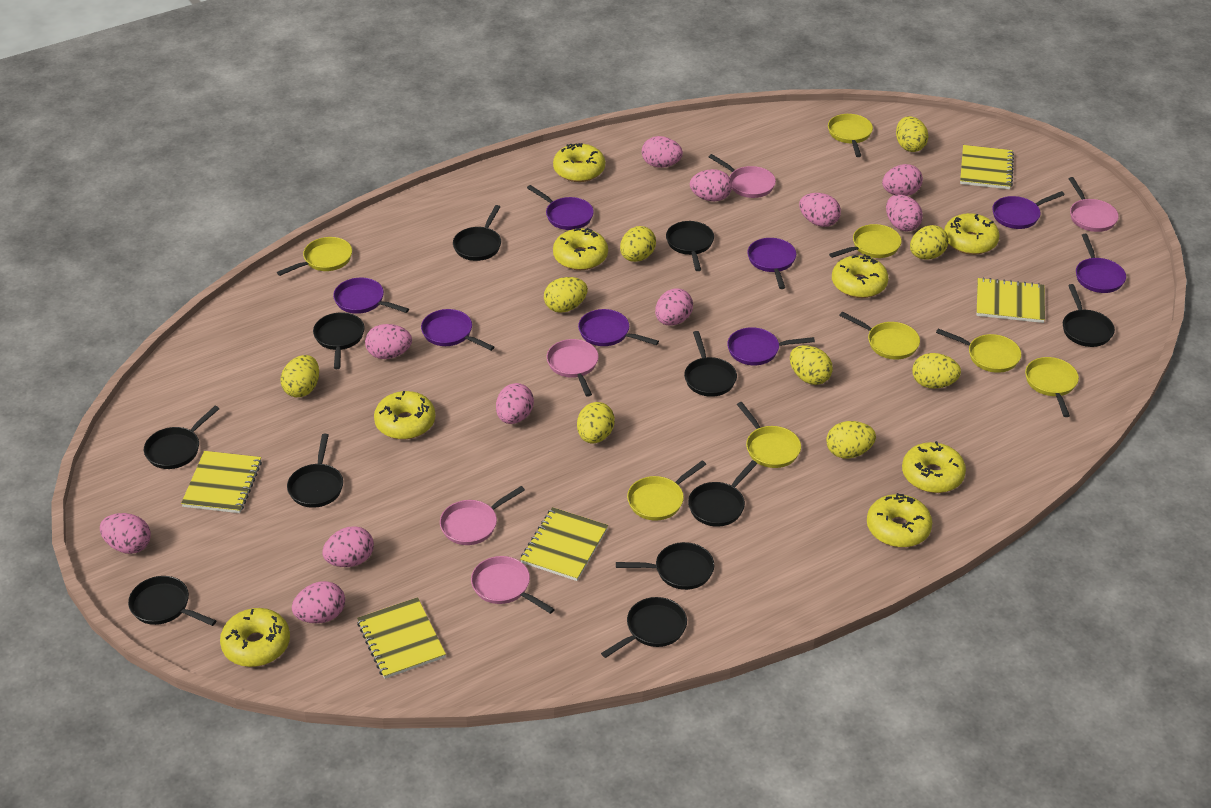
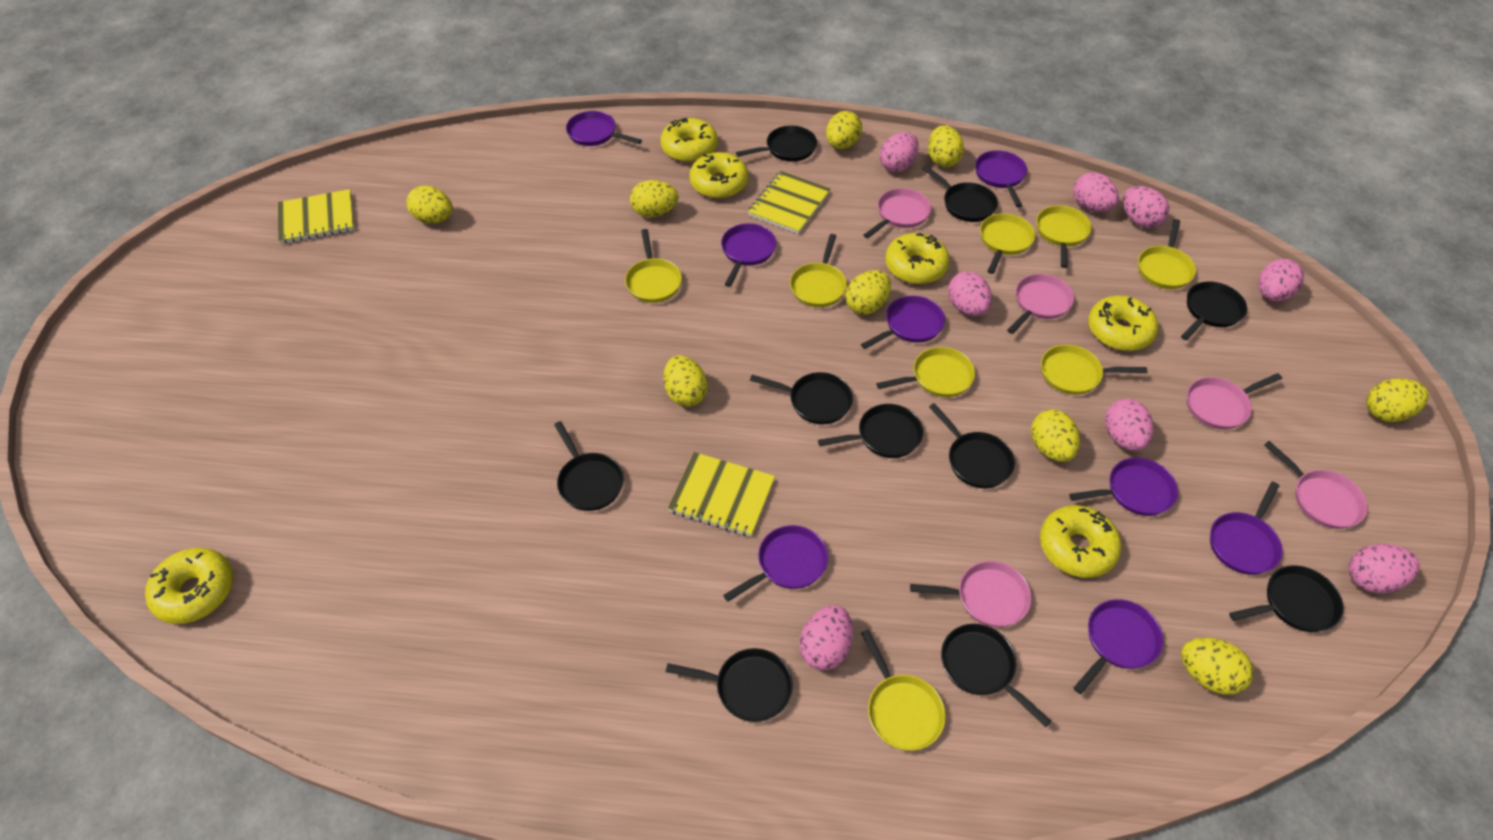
black pan: [128,576,216,626] [144,406,219,469] [287,434,343,508] [313,312,365,369] [453,205,501,261] [601,597,687,658] [616,542,714,590] [666,221,714,271] [684,331,737,397] [688,460,757,527] [1063,284,1115,347] = 11 -> [554,421,624,511] [666,648,793,722] [736,125,817,162] [750,372,853,424] [818,404,923,458] [922,165,998,222] [929,403,1015,488] [941,624,1052,727] [1181,281,1247,340] [1229,565,1343,632] = 10
pink egg: [100,513,151,554] [292,581,345,623] [322,526,374,567] [365,324,412,359] [496,383,534,424] [642,136,683,168] [655,289,693,325] [690,169,732,201] [799,193,841,227] [882,164,923,196] [886,194,923,232] = 11 -> [799,605,853,670] [880,132,919,172] [948,271,992,316] [1073,172,1119,212] [1105,399,1153,451] [1123,186,1169,228] [1258,259,1304,302] [1348,544,1420,593] = 8
yellow donut: [220,608,290,667] [374,391,436,439] [553,143,605,182] [553,228,608,270] [832,254,888,298] [867,493,932,547] [902,441,966,493] [944,213,1000,255] = 8 -> [145,548,233,624] [660,118,718,162] [689,152,749,199] [885,233,950,284] [1040,505,1121,578] [1088,296,1158,351] = 6
yellow notebook: [181,451,262,513] [357,597,446,679] [520,507,608,581] [960,145,1014,189] [977,277,1045,323] = 5 -> [278,189,354,244] [667,452,775,537] [748,171,831,234] = 3

